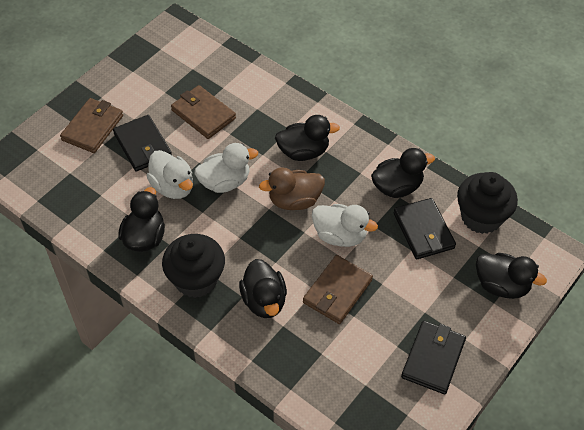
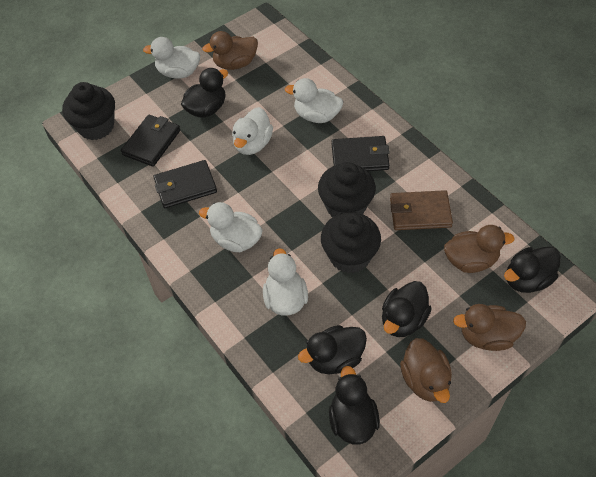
black cupcake: [162,234,225,298] [457,172,518,234] = 2 -> [62,82,115,140] [318,162,376,217] [321,212,381,273] = 3
brown duck: [259,167,325,210] = 1 -> [202,31,258,70] [400,338,452,403] [444,225,515,273] [453,304,526,351] = 4
brown wallet: [60,98,123,153] [171,85,236,139] [303,255,373,324] = 3 -> [390,190,453,230] = 1
white duck: [147,150,193,199] [195,143,258,193] [312,204,378,247] = 3 -> [143,37,200,79] [199,202,263,252] [232,107,273,155] [263,248,308,316] [285,78,343,123] = 5

